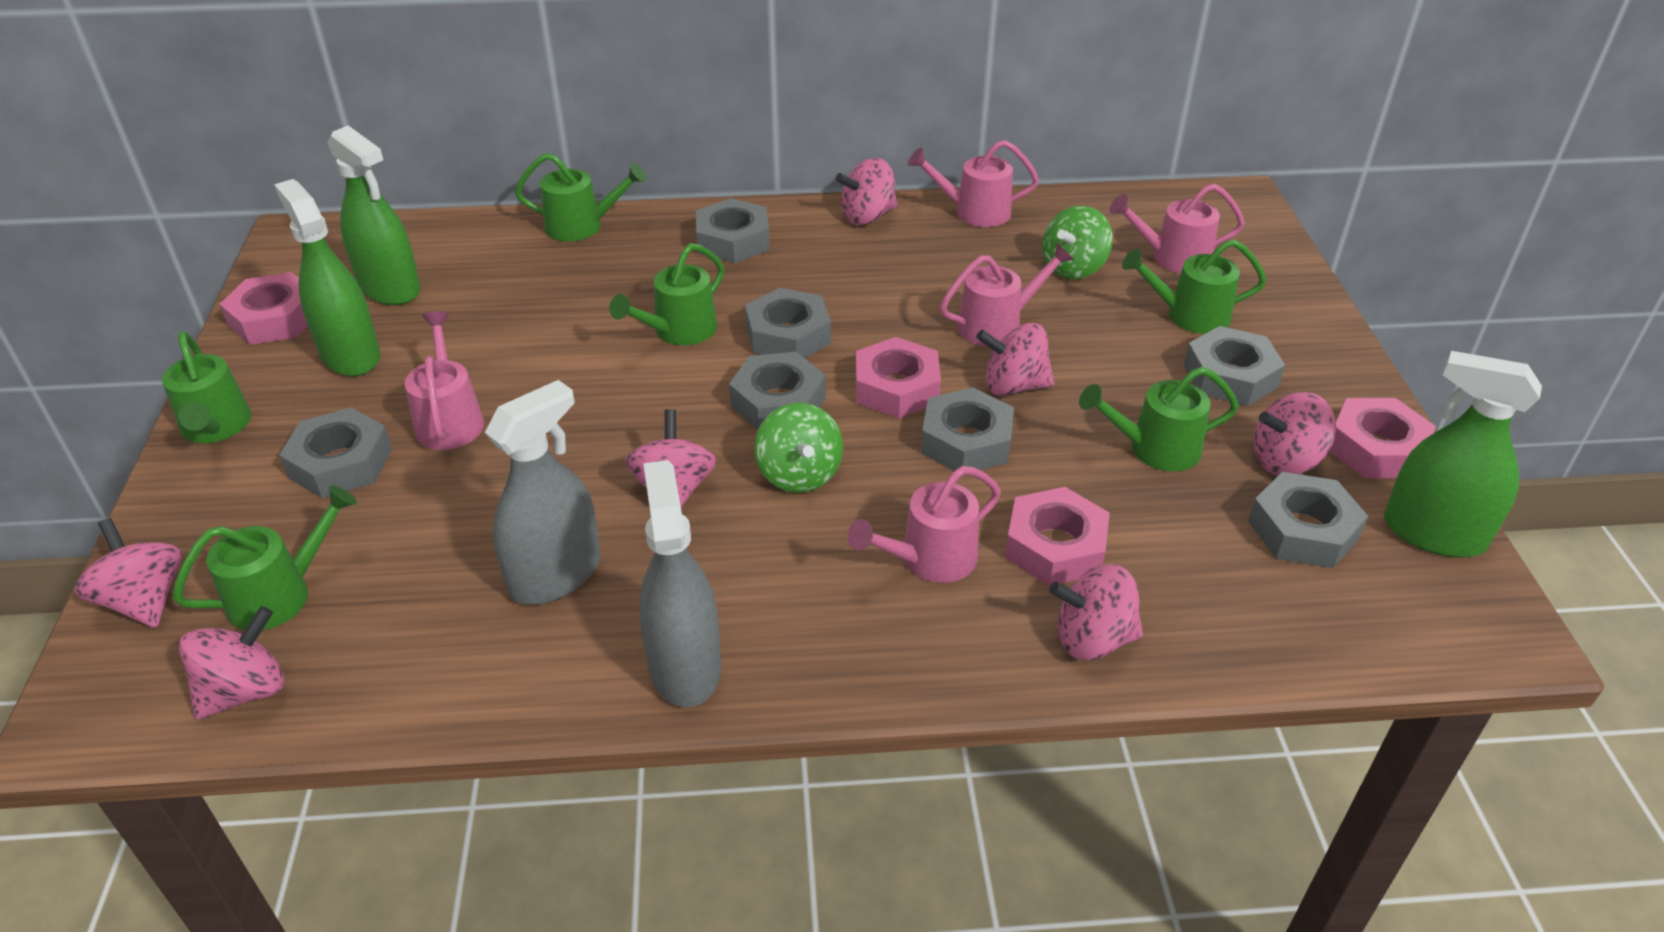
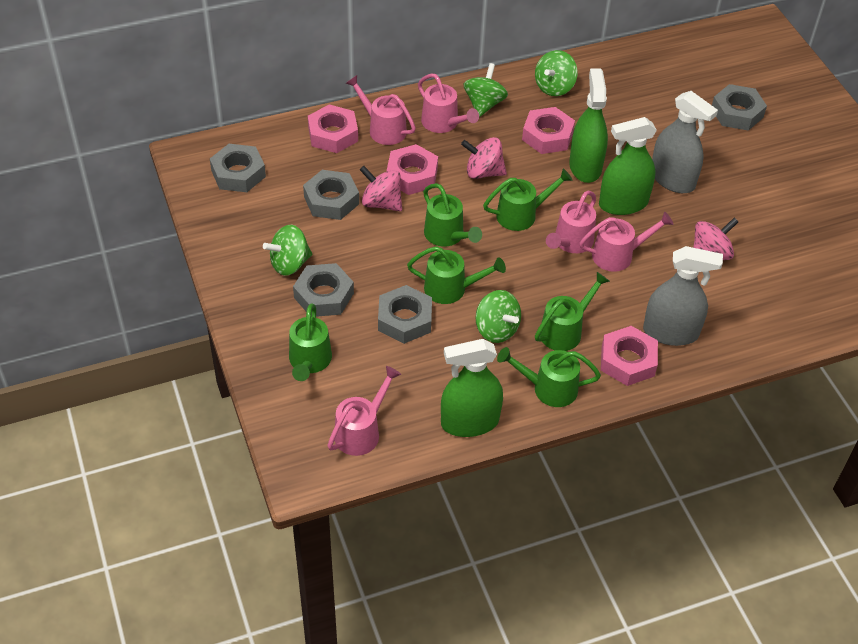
green spinning top: [754,403,843,493] [1042,206,1113,279] = 2 -> [263,225,312,276] [464,63,508,117] [475,290,521,343] [535,50,578,96] = 4
grey nut: [279,408,392,498] [696,198,770,263] [729,352,826,430] [745,288,831,358] [921,387,1014,471] [1184,326,1285,406] [1248,472,1368,568] = 7 -> [210,144,266,192] [293,263,354,317] [303,170,359,220] [378,285,432,344] [712,84,767,131] = 5
pink spinning top: [75,518,182,628] [179,606,284,720] [625,409,717,507] [835,158,897,225] [976,323,1054,396] [1049,564,1143,660] [1254,392,1336,475] = 7 -> [360,166,402,211] [461,137,507,179] [693,218,738,260] = 3

